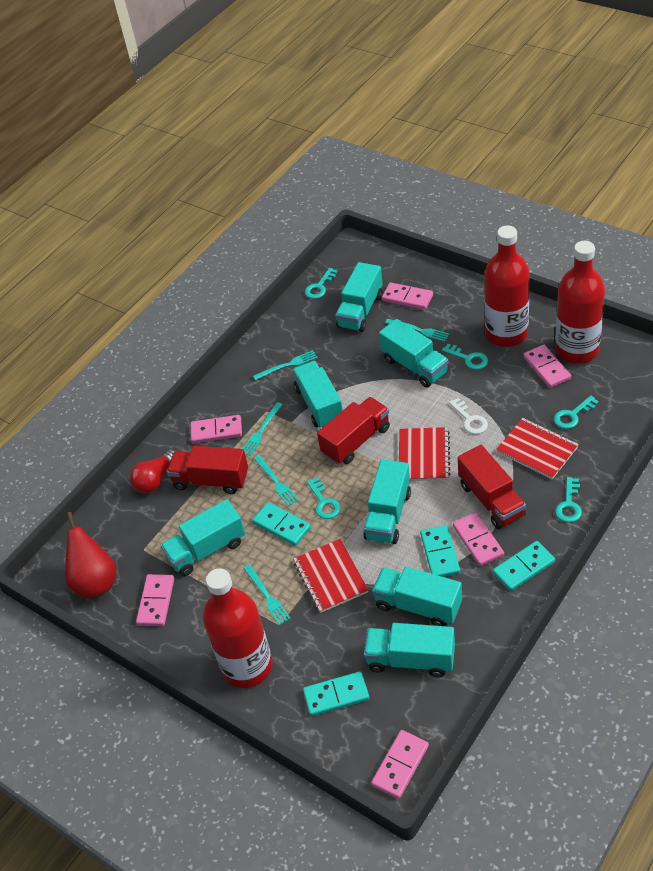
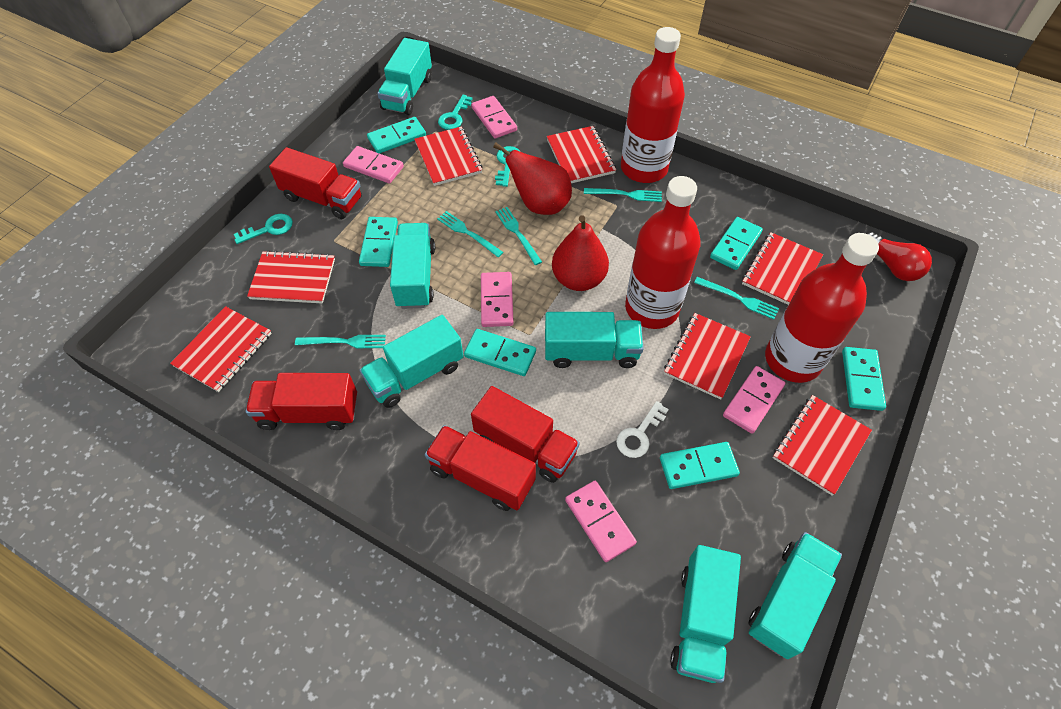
pink domino: [136,574,174,626] [191,415,242,443] [371,730,429,799] [382,282,433,310] [453,513,504,566] [523,345,571,388] = 6 -> [343,146,404,184] [471,96,517,138] [481,272,514,327] [565,481,637,562] [723,366,785,434] = 5
red notebook: [293,539,368,613] [399,427,451,481] [496,418,579,479] = 3 -> [170,306,272,392] [247,250,335,304] [414,127,483,186] [547,126,616,183] [664,313,751,400] [742,232,823,305] [773,395,872,496] = 7
red pear: [65,512,116,599] = 1 -> [493,143,572,215] [552,215,609,291] = 2
red truck: [167,446,248,494] [317,397,390,464] [458,445,526,529] = 3 -> [246,373,357,430] [269,147,362,219] [425,425,536,511] [471,386,580,483] = 4
turquoise domino: [252,502,311,546] [303,671,369,716] [420,525,460,577] [493,541,555,591] = 4 -> [359,217,398,267] [367,117,426,154] [464,329,536,376] [660,442,740,489] [710,217,763,270] [842,347,886,411] = 6
turquoise key: [305,268,337,299] [307,478,341,519] [442,344,488,370] [554,396,599,429] [555,477,582,523] = 5 -> [234,214,293,244] [438,95,472,130] [495,146,521,187] = 3
turquoise truck: [161,499,245,576] [292,361,343,428] [335,262,383,332] [363,459,411,544] [364,623,455,677] [372,567,462,626] [379,319,449,388] = 7 -> [360,315,464,408] [377,38,432,115] [390,223,435,309] [545,312,644,368] [670,545,741,683] [749,532,842,659] = 6

